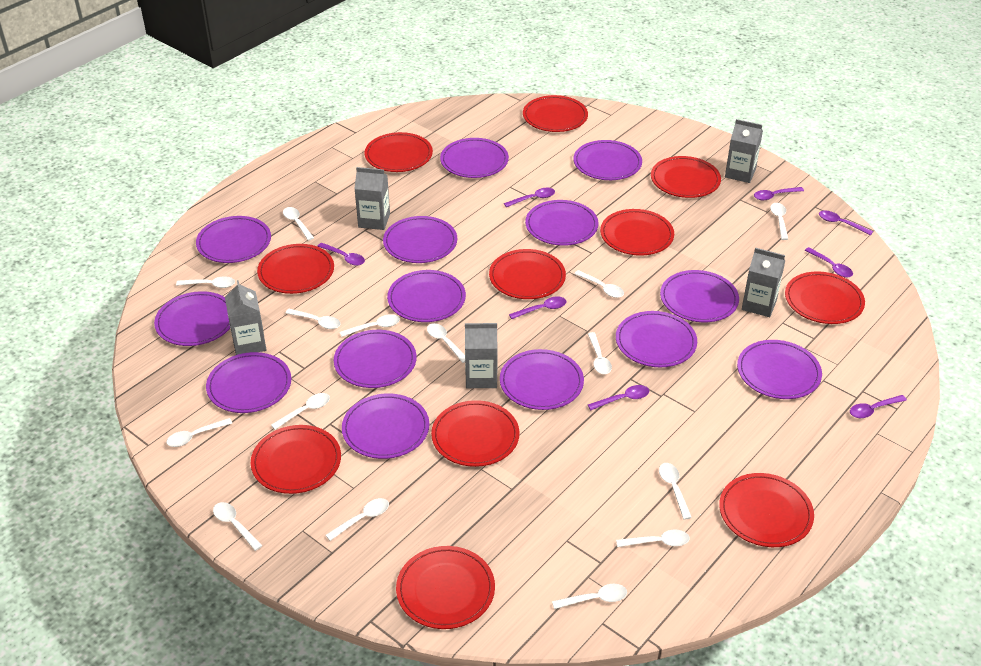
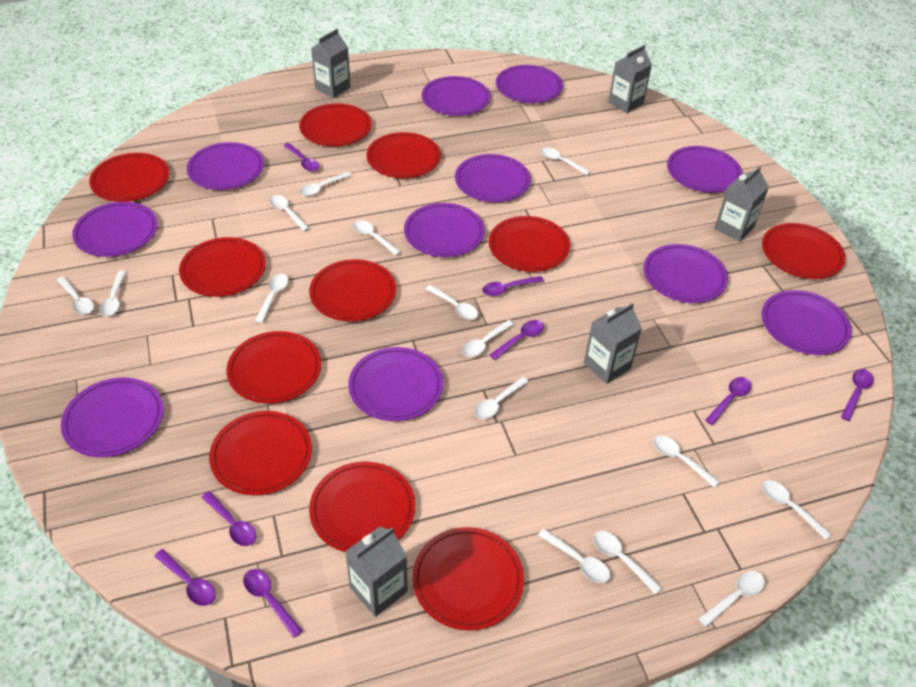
purple plate: [154,291,230,346] [196,216,271,263] [206,352,291,413] [334,330,417,388] [342,393,429,459] [383,216,457,263] [387,270,466,322] [440,138,509,178] [500,349,584,410] [525,200,599,246] [573,140,642,180] [616,311,697,367] [660,270,739,322] [737,340,822,399] = 14 -> [61,378,163,457] [72,202,158,257] [187,142,264,190] [348,347,443,421] [404,203,485,257] [422,76,490,116] [455,154,531,202] [496,65,563,103] [644,244,728,303] [667,146,742,193] [762,290,851,355] = 11

